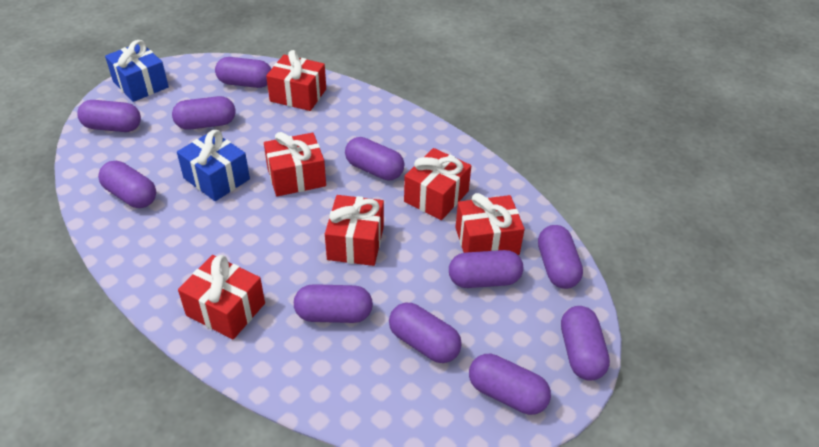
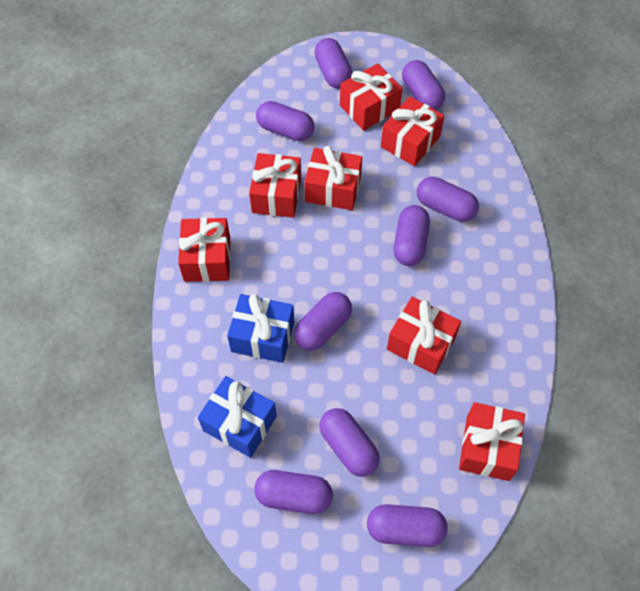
purple capsule: [77,100,141,132] [98,161,156,208] [172,96,235,130] [215,57,271,88] [294,284,373,323] [345,137,405,181] [389,303,462,363] [449,250,523,288] [469,354,551,415] [538,225,583,289] [561,306,610,381] = 11 -> [254,470,333,514] [256,101,314,141] [294,292,352,351] [314,38,352,89] [319,408,380,477] [367,504,448,547] [394,205,430,266] [402,60,445,110] [417,177,479,222] = 9
red gift: [178,255,265,339] [264,132,326,197] [266,50,326,111] [325,195,384,266] [404,148,471,220] [455,193,525,255] = 6 -> [178,218,230,282] [249,153,301,218] [304,146,363,210] [340,64,403,131] [381,96,445,166] [387,297,461,375] [459,402,525,481] = 7

